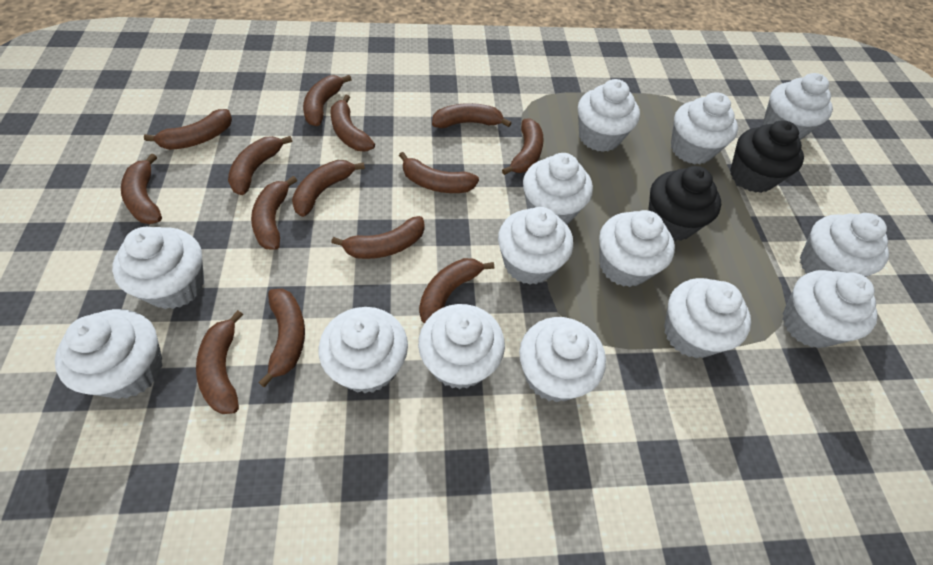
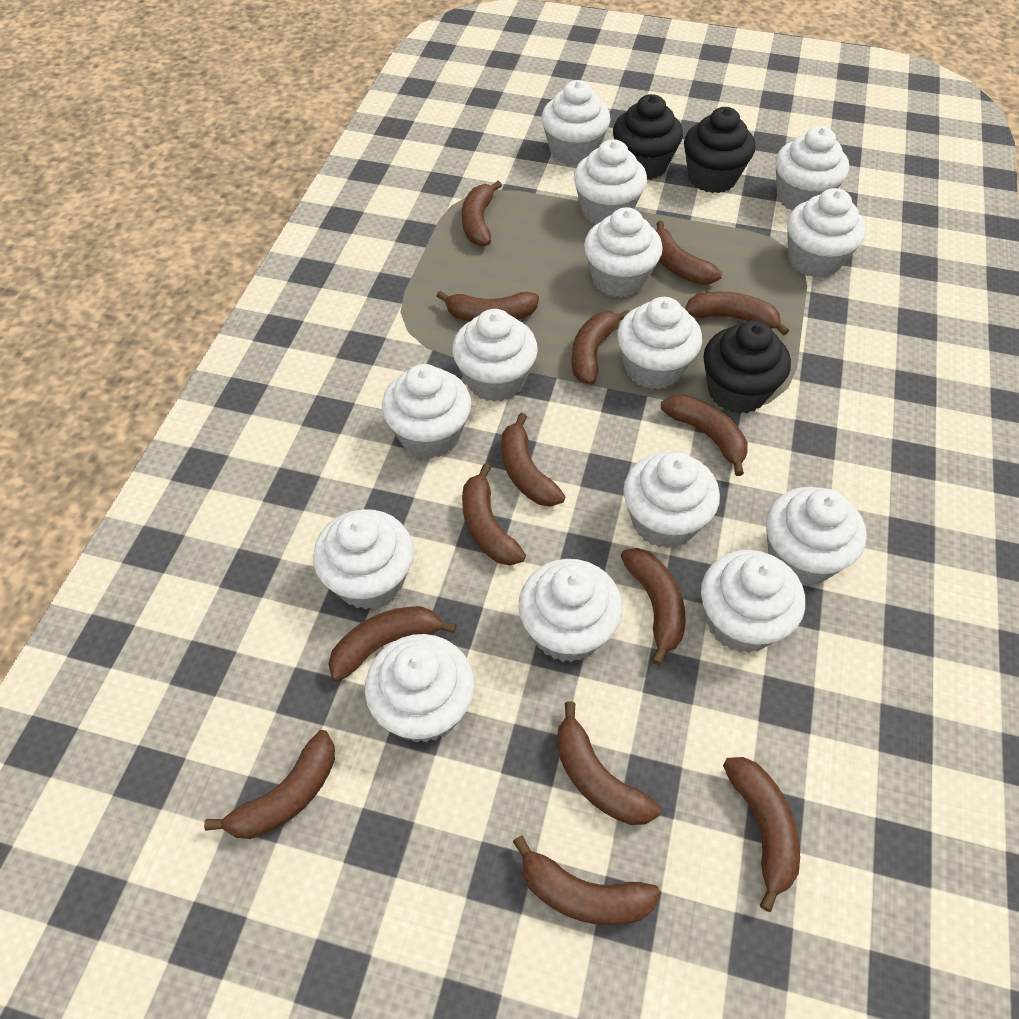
black cupcake: [648,166,721,241] [730,120,804,193] = 2 -> [613,94,683,180] [684,107,755,193] [703,320,791,414] = 3

